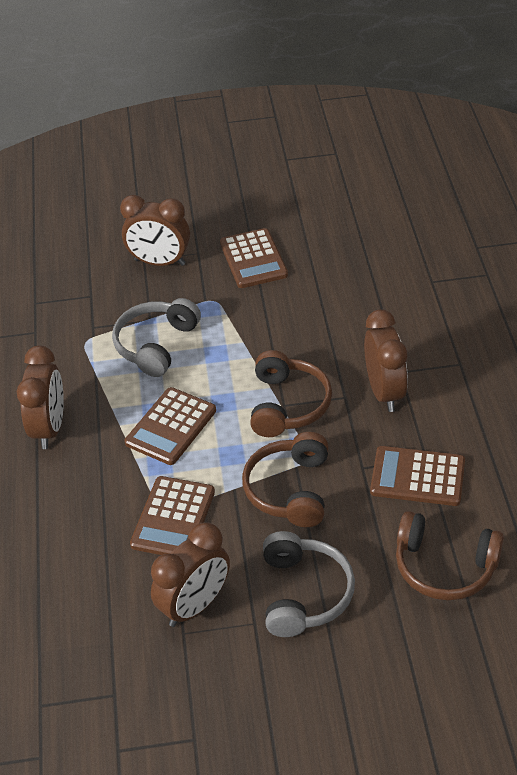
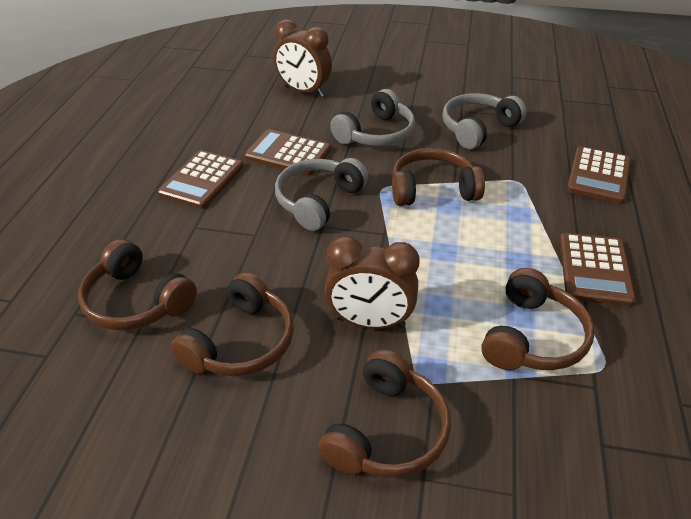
brown clock: [17,346,64,449] [120,195,190,266] [151,522,230,627] [364,309,408,412] = 4 -> [274,19,332,97] [325,236,420,329] = 2
brown headphones: [242,432,329,527] [250,350,332,437] [396,511,504,600] = 3 -> [78,239,197,330] [170,272,294,376] [318,349,451,478] [392,148,485,206] [481,268,594,370] = 5
grey headphones: [112,298,201,377] [263,531,355,637] = 2 -> [275,158,368,231] [330,89,415,146] [442,93,527,149] = 3

